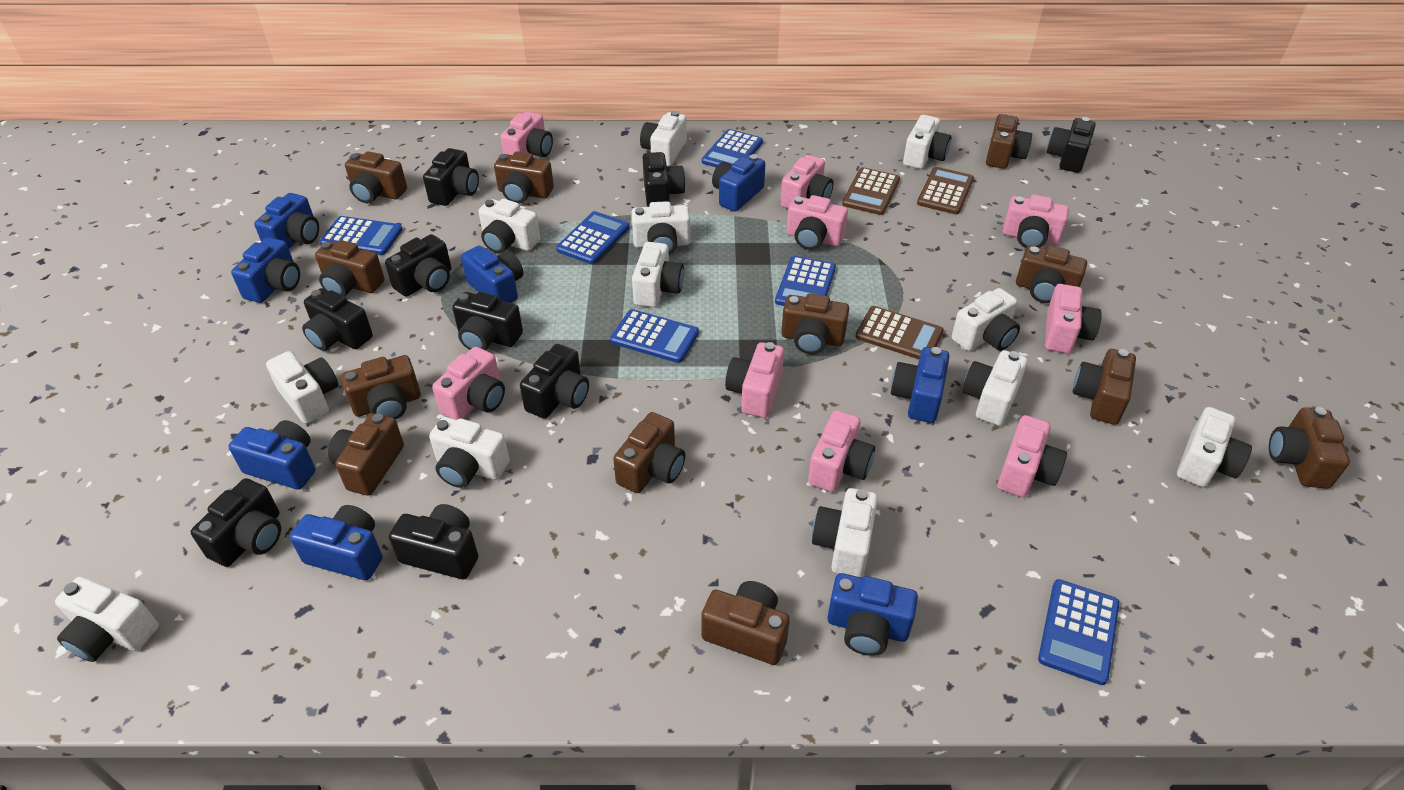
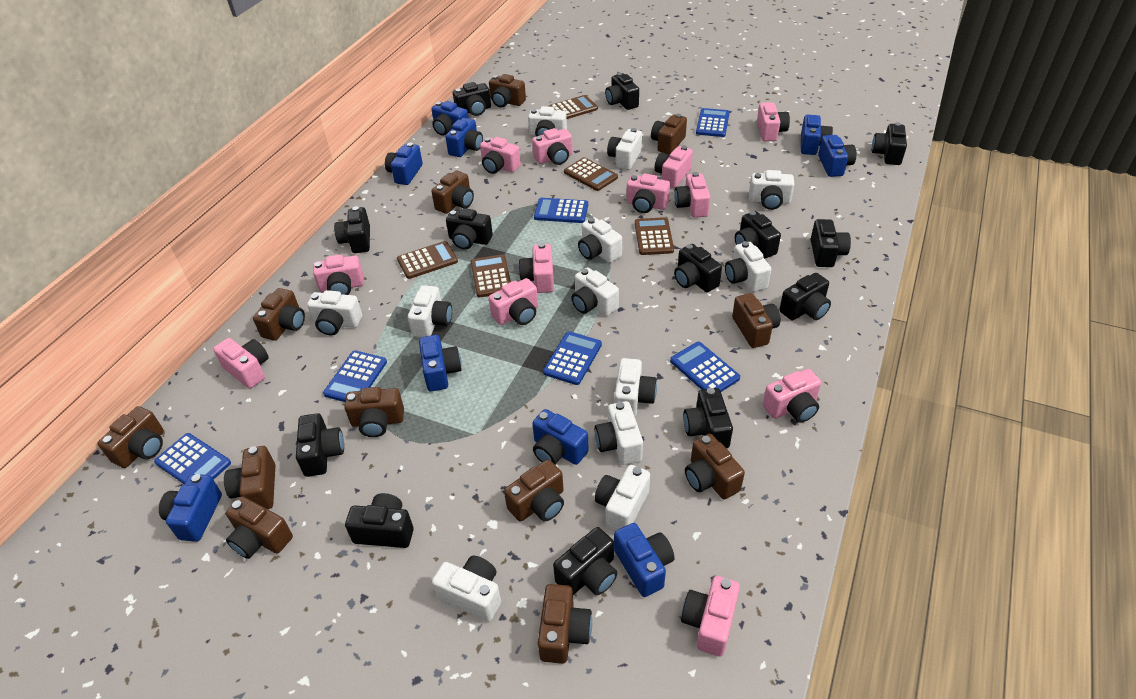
black camera: [191,478,281,567] [302,288,373,351] [385,234,451,297] [389,504,478,579] [423,148,479,206] [452,292,523,350] [520,344,589,419] [643,152,686,207] [1047,117,1096,173] = 9 -> [296,413,344,477] [334,206,370,253] [345,493,414,548] [446,208,493,249] [453,82,491,116] [553,527,617,595] [605,72,639,110] [674,244,722,292] [683,388,733,448] [735,211,781,259] [779,273,831,320] [811,219,851,267] [872,122,907,165] = 13
blue camera: [229,420,316,490] [231,237,300,303] [254,193,319,248] [290,505,383,580] [461,246,523,303] [712,154,765,212] [827,573,918,656] [891,347,950,423] = 8 -> [159,474,222,542] [385,143,423,185] [419,335,462,392] [432,101,469,136] [445,118,483,157] [532,409,589,465] [614,523,674,597] [801,115,833,155] [818,135,857,177] = 9
brown calculator: [842,167,900,215] [855,306,944,359] [917,167,974,214] = 3 -> [397,241,458,279] [471,254,511,297] [548,95,598,119] [564,157,618,191] [635,217,674,255] = 5
pink camera: [432,347,505,420] [500,111,553,157] [725,342,784,418] [780,155,833,209] [786,195,848,250] [808,410,875,492] [997,415,1067,497] [1003,195,1069,248] [1045,284,1102,354] = 9 -> [213,338,269,389] [313,254,364,295] [480,137,521,174] [489,278,538,325] [519,243,554,293] [532,128,573,165] [626,173,670,213] [655,146,693,188] [674,172,710,218] [681,576,740,657] [757,102,790,141] [762,369,821,423] = 12

